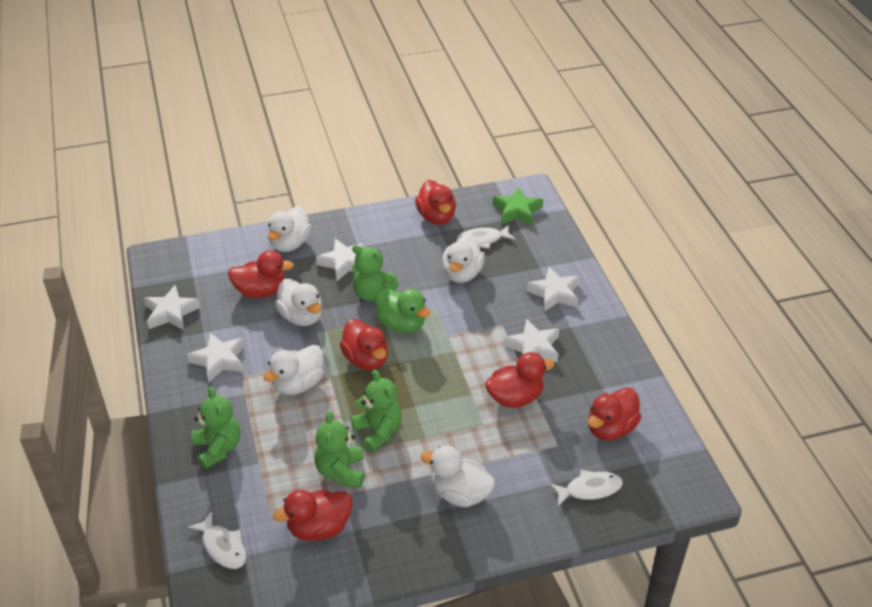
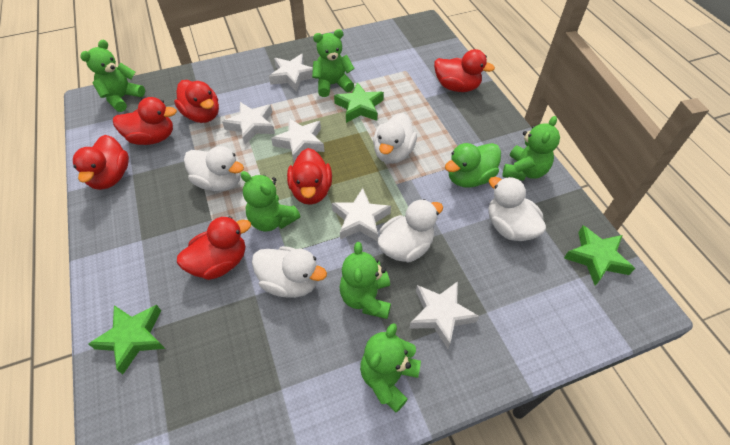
green star: [493,187,543,225] = 1 -> [88,305,165,374] [334,82,384,123] [564,225,635,286] = 3
green teddy bear: [191,387,240,469] [315,411,364,488] [351,370,402,452] [352,245,399,301] = 4 -> [80,40,145,112] [241,171,300,232] [312,29,354,97] [339,242,391,319] [360,323,421,413] [502,116,560,181] = 6
white fish: [188,511,247,569] [456,225,516,249] [549,470,623,506] = 3 -> none = 0

